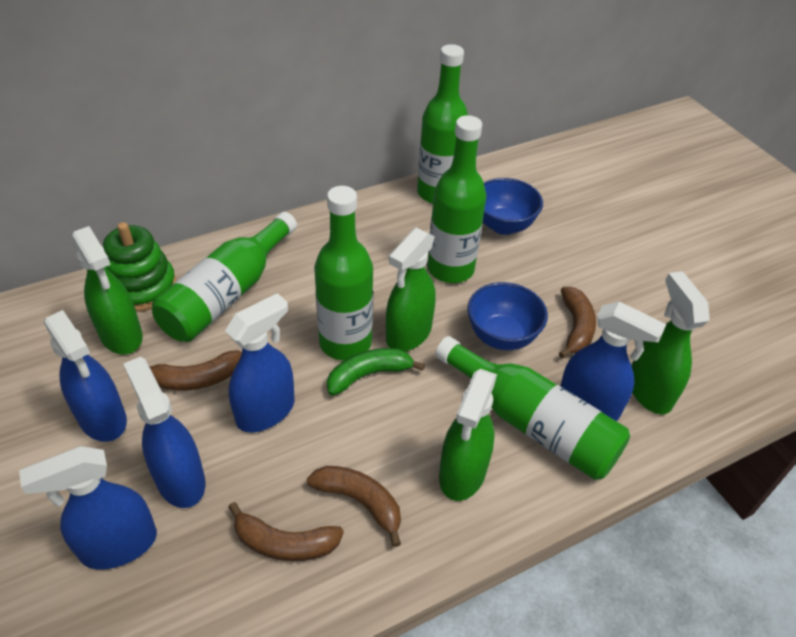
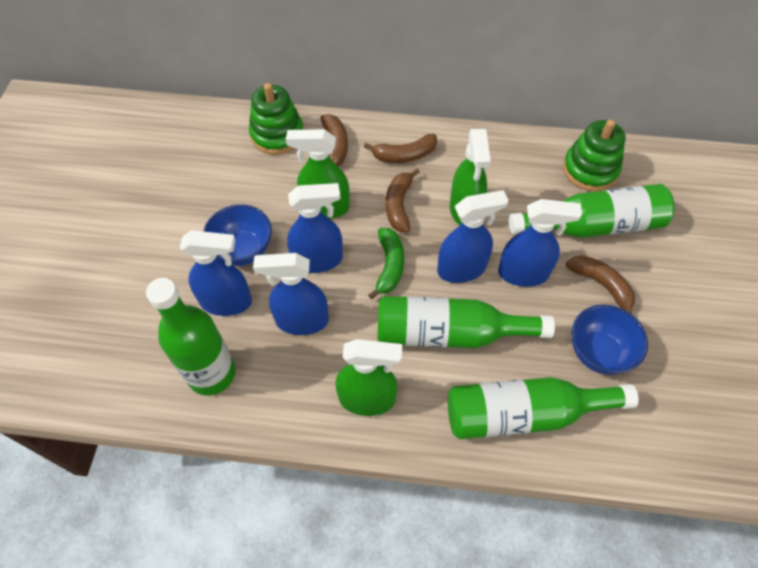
green bottle: [152,212,297,342] [314,186,373,360] [417,44,468,204] [427,115,487,283] [435,336,630,480] = 5 -> [146,278,235,396] [378,296,555,348] [448,377,639,440] [509,184,675,238] = 4
green spray bottle: [72,226,143,355] [386,228,435,351] [439,369,497,501] [631,271,710,414] = 4 -> [286,129,350,219] [335,339,402,416] [450,129,491,225] = 3
green stacking toy: [103,222,176,312] = 1 -> [249,83,304,155] [563,120,626,191] = 2

